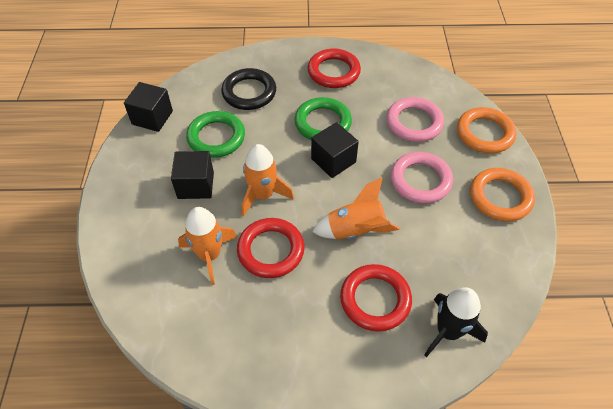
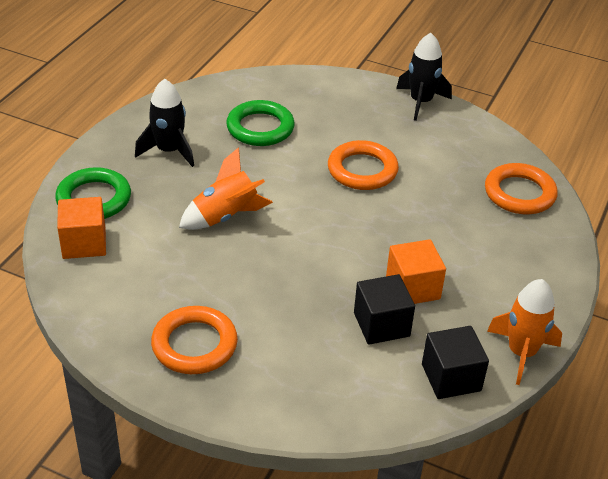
black cube: [124,82,173,132] [171,151,214,199] [311,122,359,178] = 3 -> [354,274,415,345] [422,326,489,399] = 2
black ring: [221,68,276,110] = 1 -> none = 0
black rocket: [424,288,488,357] = 1 -> [135,79,194,167] [396,33,452,121] = 2
orange cube: none = 0 -> [57,197,106,259] [386,239,446,304] = 2
orange ring: [457,107,516,153] [470,168,535,221] = 2 -> [151,306,238,374] [328,140,399,190] [485,163,558,214] = 3
orange rocket: [178,207,237,285] [242,144,294,216] [312,177,400,239] = 3 -> [179,147,273,230] [487,279,562,385] = 2
pink ring: [386,97,444,142] [391,152,453,203] = 2 -> none = 0
red ring: [237,218,305,278] [308,48,361,88] [340,264,412,332] = 3 -> none = 0

